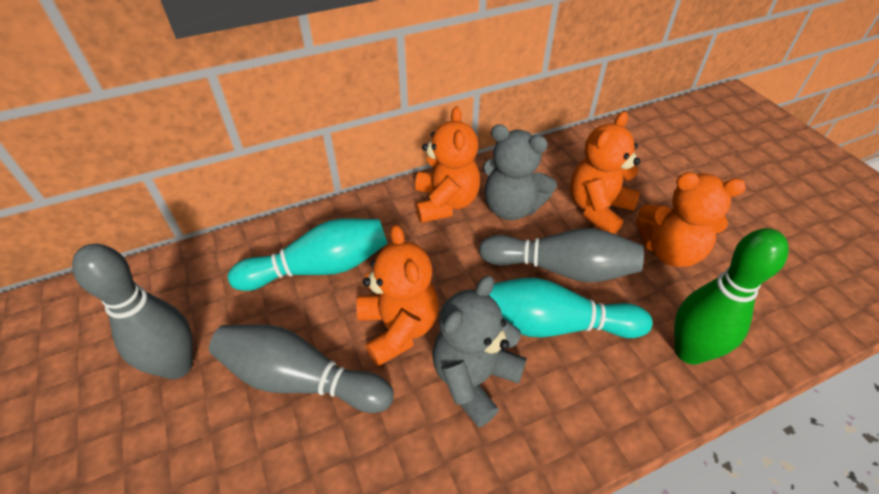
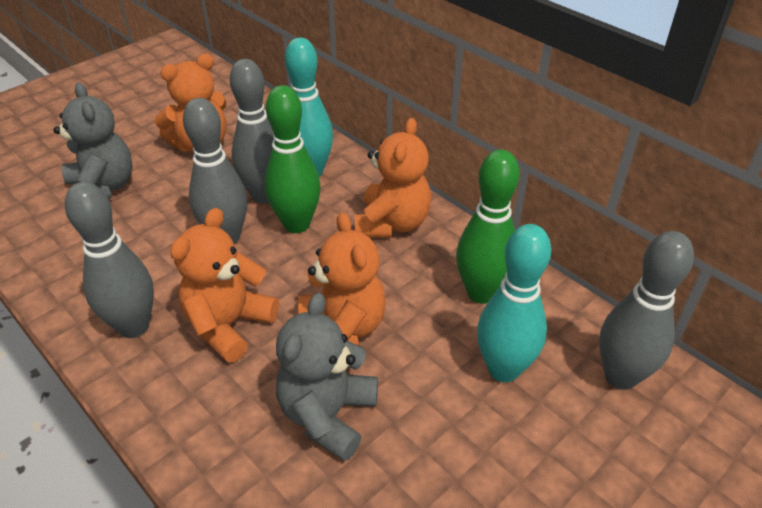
green bowling pin: [674,228,788,365] = 1 -> [265,85,321,233] [456,149,520,304] = 2
grey bowling pin: [72,244,193,379] [209,324,394,413] [479,228,644,283] = 3 -> [65,182,154,338] [183,98,247,244] [230,59,274,203] [599,231,694,390] = 4

